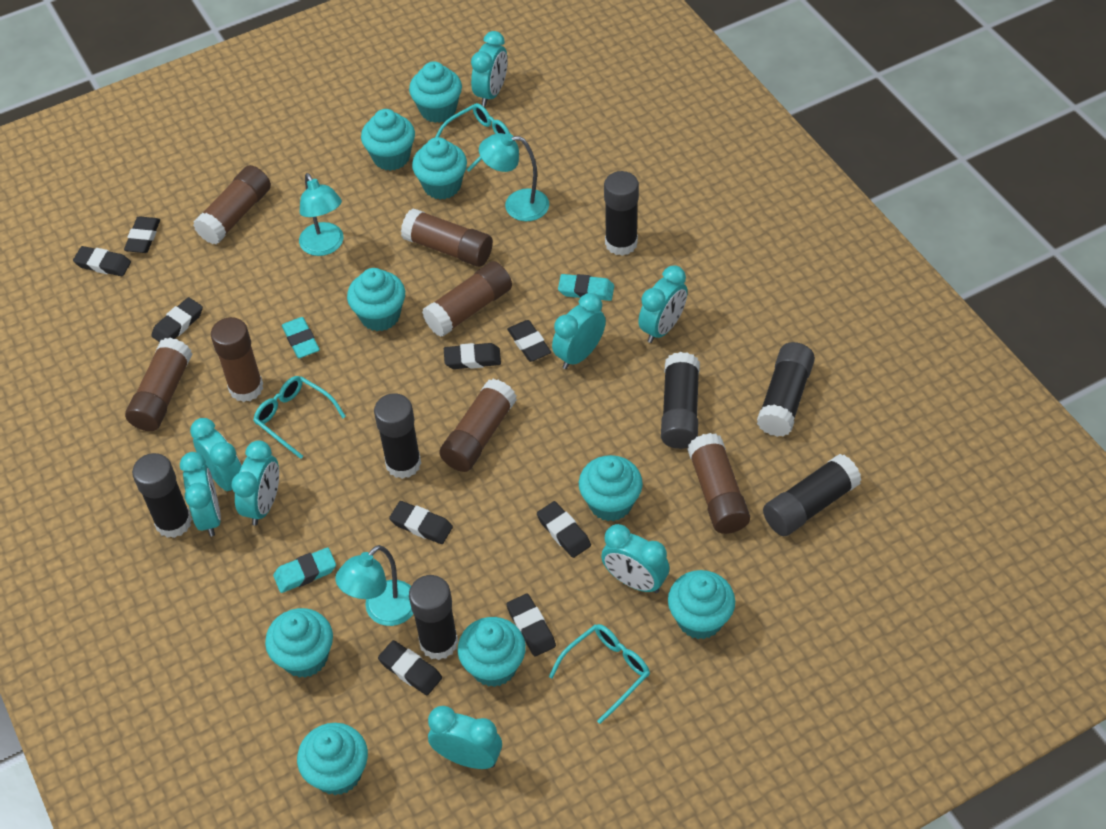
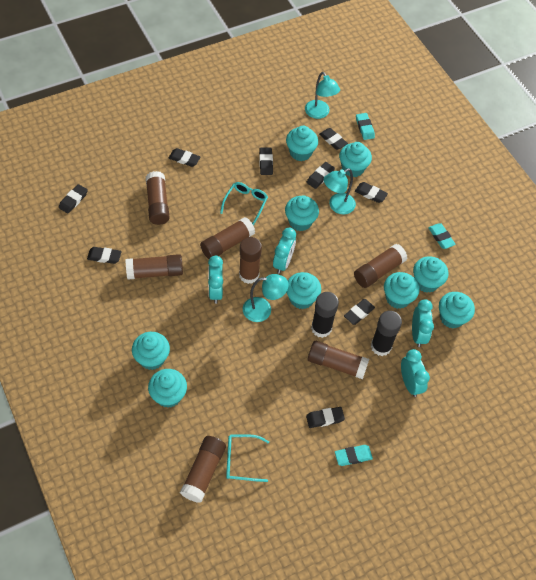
black glue stick: [132,453,192,538] [374,393,421,479] [409,575,458,660] [604,171,639,256] [661,352,700,449] [757,342,815,437] [763,454,861,536] = 7 -> [311,292,339,338] [371,311,402,356] = 2
turquoise clock: [180,452,221,537] [190,418,242,491] [232,440,279,526] [428,706,502,769] [471,31,507,106] [552,293,606,369] [601,524,670,593] [638,265,688,343] = 8 -> [208,256,223,304] [273,228,296,274] [401,349,430,397] [412,299,434,347] = 4
turquoise glasses: [253,376,346,459] [436,103,510,172] [549,624,650,724] = 3 -> [220,182,268,226] [226,434,269,482] = 2

